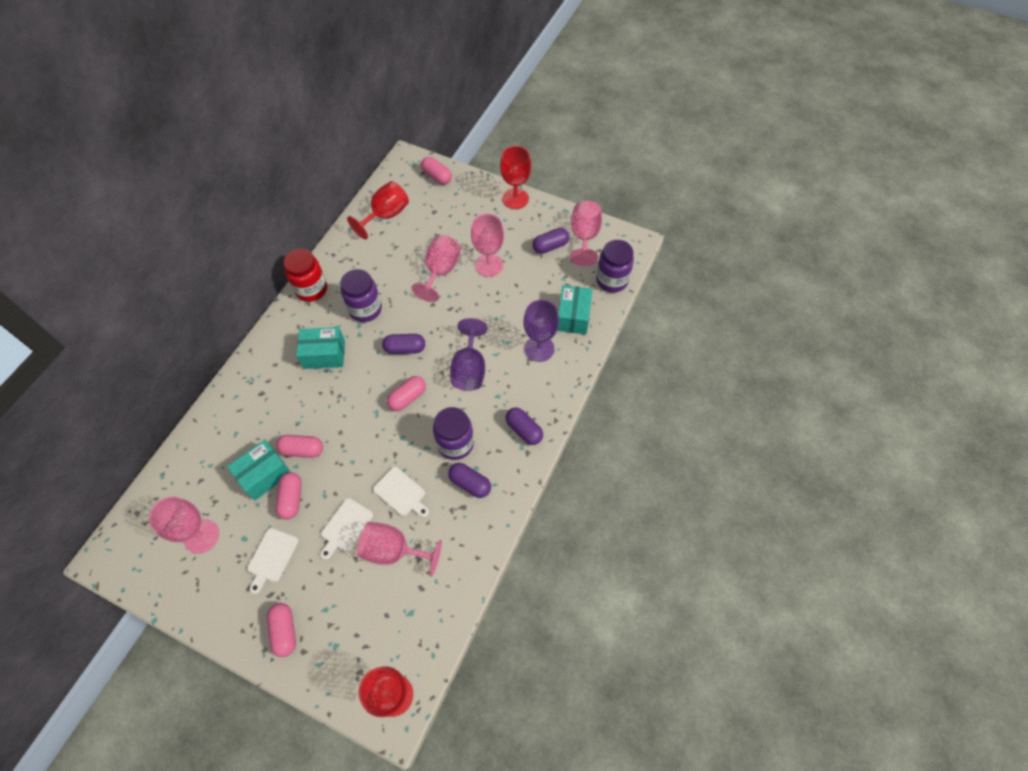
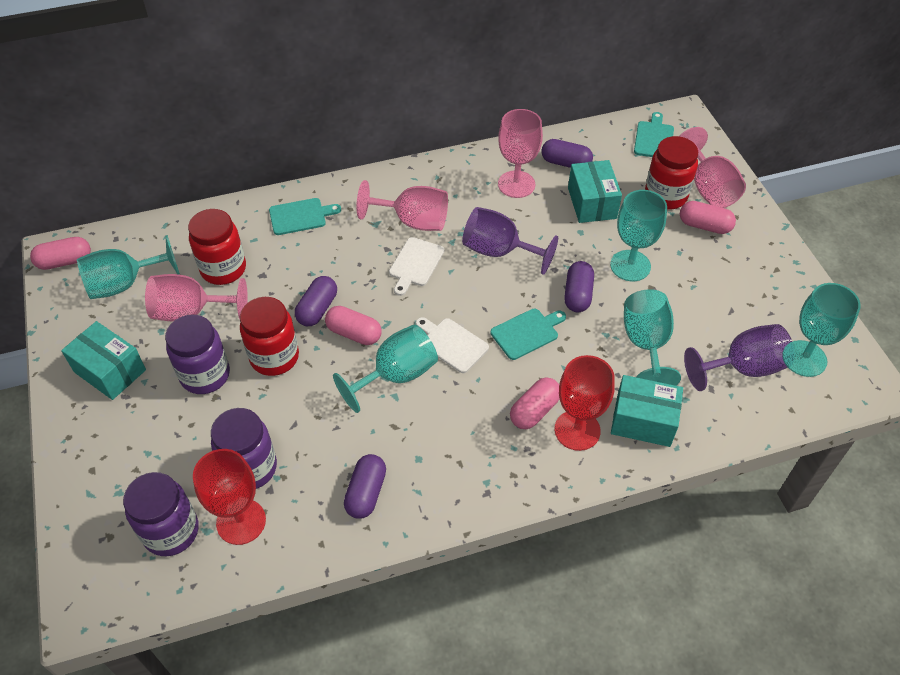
pink capsule: [267,603,296,657] [275,472,302,520] [276,435,323,458] [387,376,426,411] [421,157,452,185] = 5 -> [30,237,91,270] [325,306,382,345] [510,378,560,429] [680,201,736,234] = 4
pink goblet: [149,497,219,554] [357,522,442,576] [411,235,461,302] [471,214,504,277] [570,201,602,266] = 5 -> [145,274,248,321] [356,180,448,231] [498,109,543,198] [679,127,746,208] = 4
red goblet: [347,181,409,239] [359,666,413,717] [500,146,531,209] = 3 -> [193,449,266,545] [554,355,615,451] = 2
red jar: [283,249,327,302] = 1 -> [188,209,246,285] [240,297,299,376] [645,136,698,209] = 3
turquoise cutting board: none = 0 -> [269,198,341,235] [491,309,566,360] [634,112,674,157] = 3
turquoise goblet: none = 0 -> [77,235,180,299] [333,324,438,413] [610,190,667,281] [624,289,681,386] [788,283,861,377] = 5
white cutting board: [247,528,299,594] [320,498,373,560] [373,467,429,517] = 3 -> [389,237,445,296] [416,317,489,373] = 2

